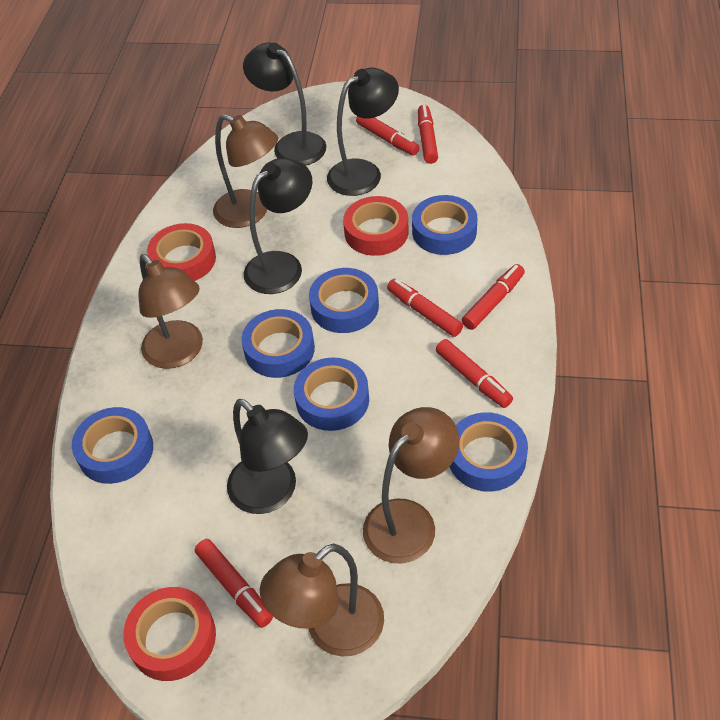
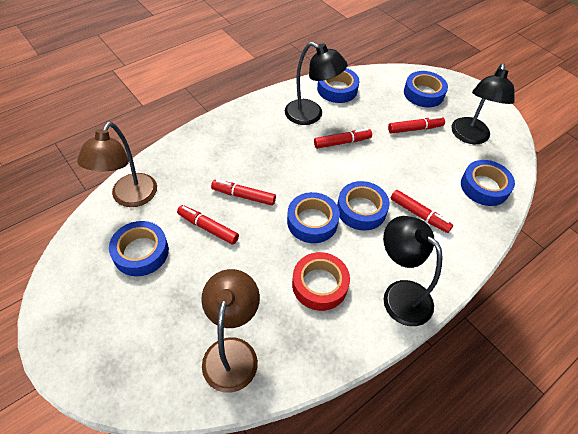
black lamp: [227,399,308,514] [243,42,326,166] [243,158,312,294] [327,68,399,196] = 4 -> [285,42,348,125] [383,216,442,326] [452,63,515,144] = 3
brown lamp: [138,254,203,369] [213,114,278,228] [260,543,384,657] [363,407,460,564] = 4 -> [77,122,157,207] [201,269,260,393] = 2
red marker: [195,539,273,628] [356,116,420,155] [387,279,463,337] [418,105,438,164] [436,339,513,408] [462,264,525,330] = 6 -> [177,205,239,245] [211,180,276,206] [314,128,372,149] [388,116,445,134] [390,190,453,233] = 5
red tape: [123,587,216,681] [147,223,216,281] [343,196,408,256] = 3 -> [292,252,350,311] = 1

